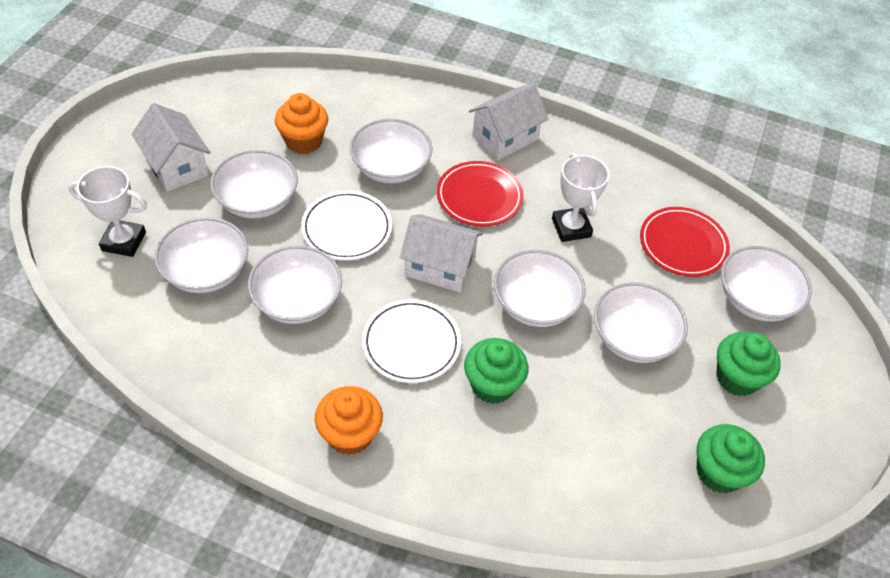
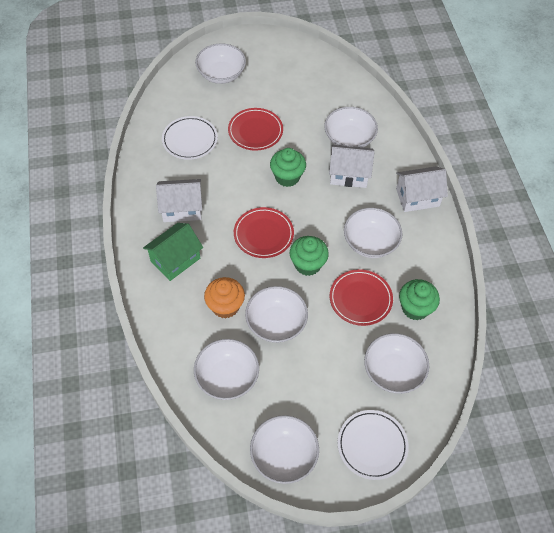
green house: none = 0 -> [143,223,203,281] = 1
orange cupcake: [275,93,328,154] [315,386,383,455] = 2 -> [204,277,245,319] = 1
red plate: [437,161,524,227] [640,207,730,277] = 2 -> [228,108,283,151] [234,207,294,258] [330,269,393,326] = 3
white trophy: [68,166,147,257] [552,153,609,242] = 2 -> none = 0

